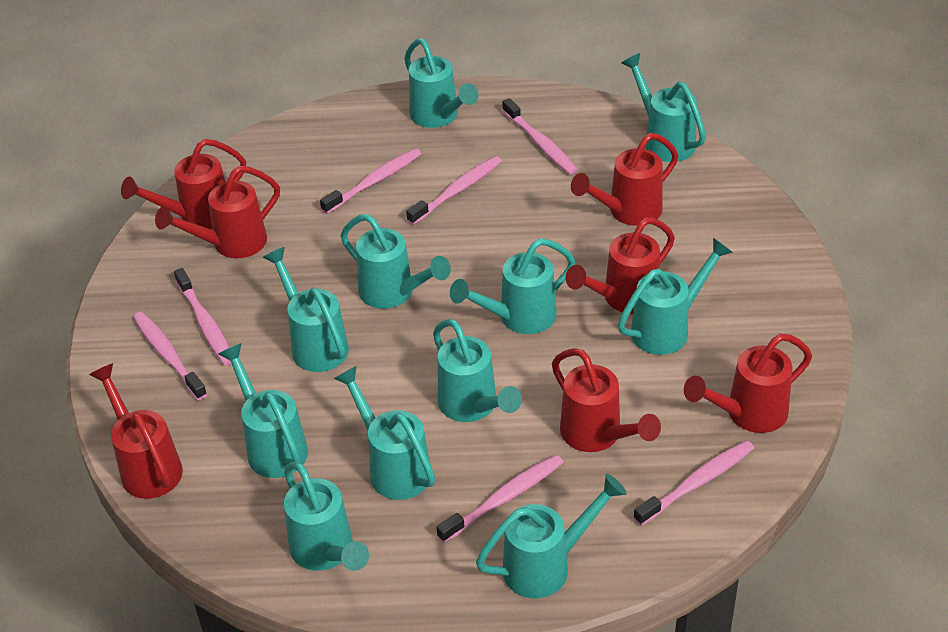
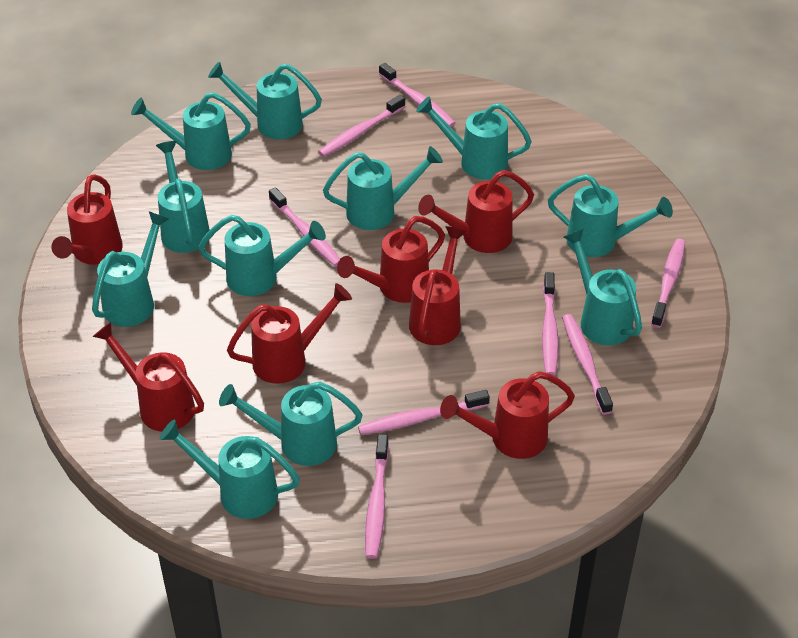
pink toothbrush: [133,312,207,400] [174,268,232,365] [320,148,421,214] [406,156,502,225] [436,455,563,543] [502,98,578,175] [633,440,754,526] = 7 -> [269,187,340,267] [318,95,405,157] [358,390,490,435] [365,434,389,559] [379,63,455,127] [542,272,559,376] [562,314,613,415] [651,239,685,328] = 8

